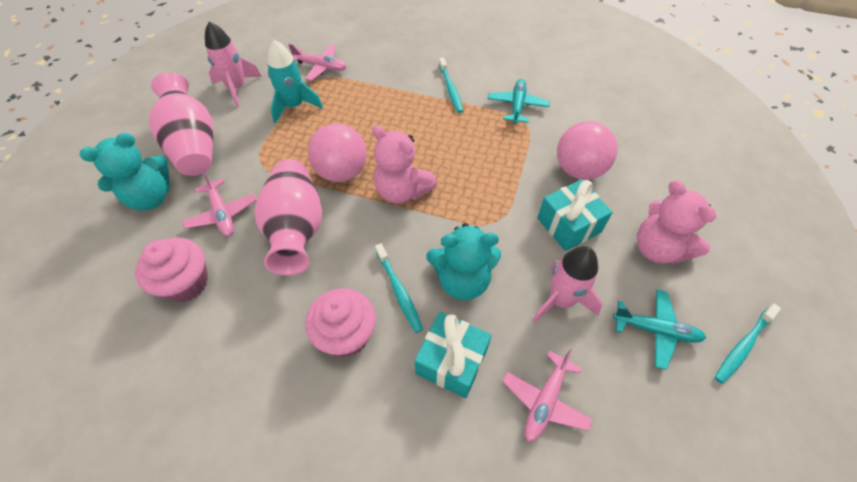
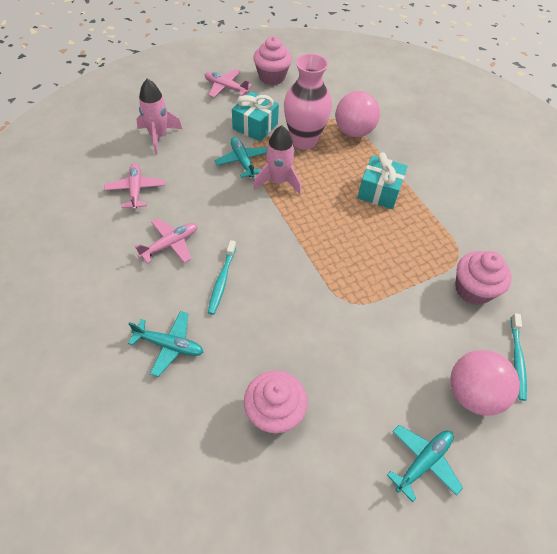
pink cupcake: [135,237,208,302] [305,288,376,357] = 2 -> [244,371,308,434] [253,37,292,85] [455,251,512,305] = 3
pink teddy bear: [372,125,437,204] [637,180,716,264] = 2 -> none = 0
pink vase: [149,72,214,176] [254,159,322,276] = 2 -> [284,54,332,150] = 1
turquoise plane: [488,79,550,124] [613,289,706,370] = 2 -> [128,311,203,377] [214,137,267,178] [387,425,463,502] = 3
turquoise rocket: [267,40,323,124] = 1 -> none = 0
turquoise teddy bear: [80,133,170,211] [426,223,501,300] = 2 -> none = 0
turquoise toothbrush: [375,243,423,333] [439,57,463,113] [715,304,781,384] = 3 -> [208,240,236,315] [511,313,527,401] = 2

